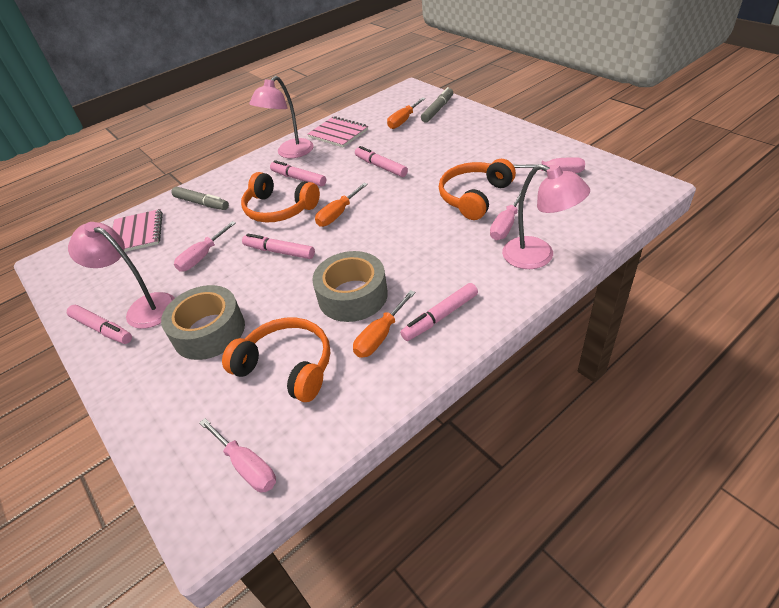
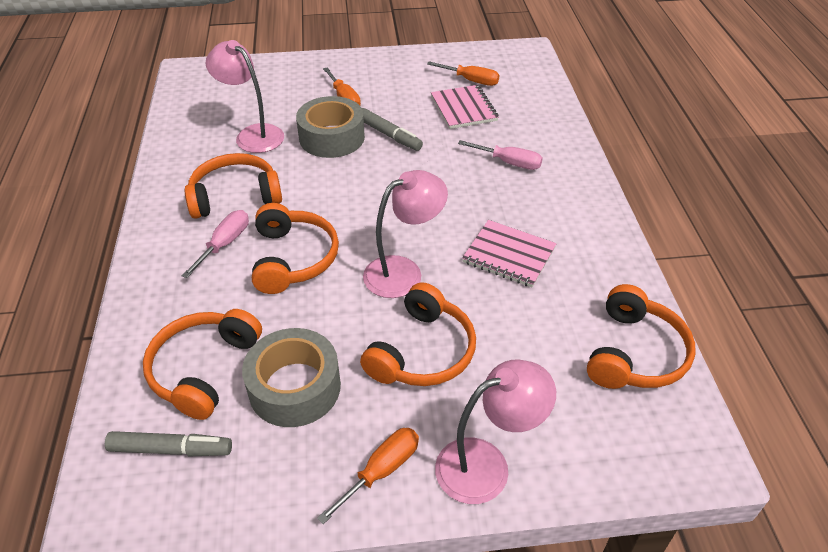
orange headphones: [222,317,330,402] [241,172,320,222] [439,159,516,220] = 3 -> [143,309,262,420] [184,153,282,219] [252,203,339,294] [360,282,476,386] [587,284,695,389] = 5
pink marker: [67,305,132,344] [242,234,315,259] [270,160,326,186] [355,146,408,177] [400,283,478,341] = 5 -> none = 0
pink screwdriver: [174,221,236,272] [199,418,276,492] [490,190,522,240] [513,157,585,173] = 4 -> [181,210,249,278] [458,140,543,170] = 2

